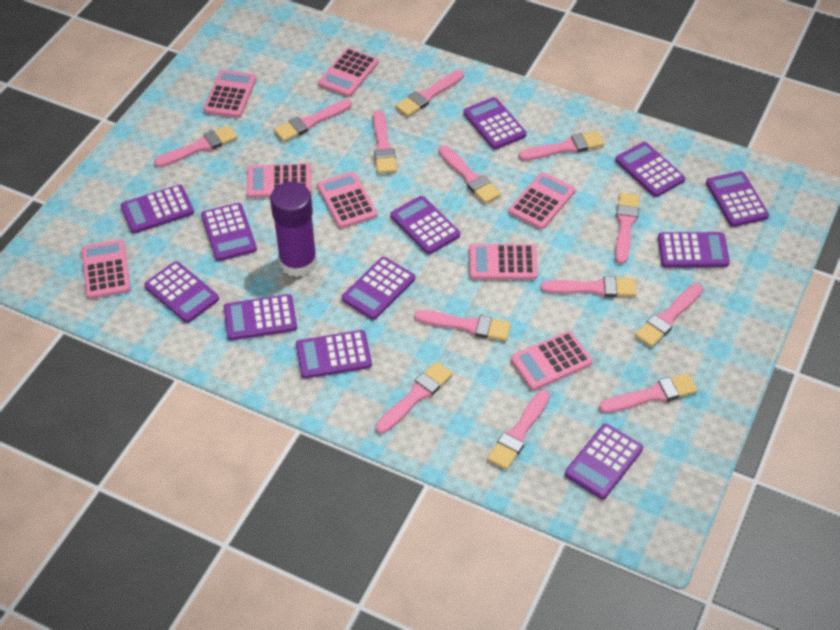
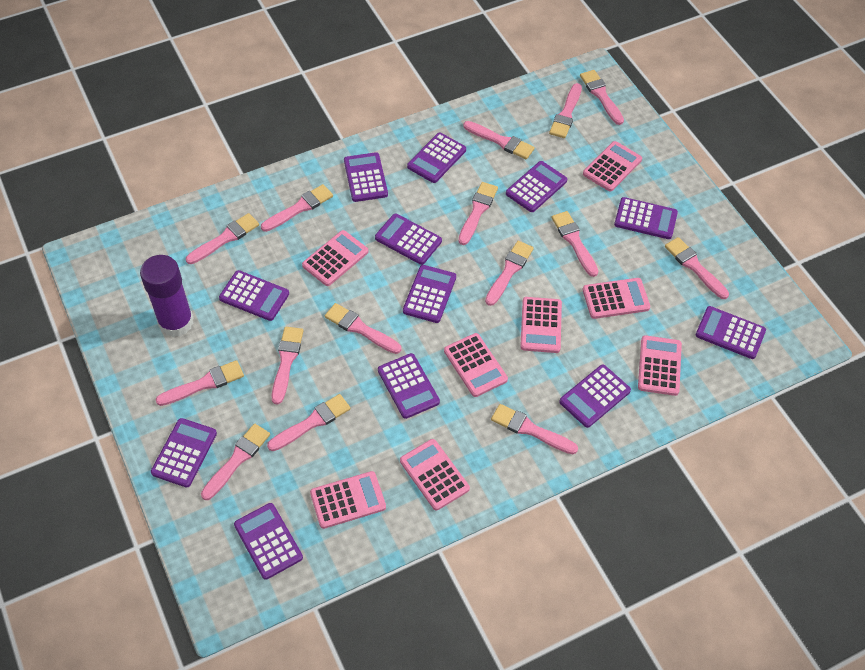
pink brush: [154,125,238,167] [274,99,352,142] [373,110,397,174] [376,361,453,434] [395,70,464,117] [414,310,511,341] [439,145,501,204] [487,389,550,470] [519,131,604,161] [541,276,637,297] [599,373,698,413] [615,192,640,264] [635,283,703,347] = 13 -> [155,360,244,406] [186,213,259,264] [201,423,270,500] [261,184,333,232] [267,394,351,451] [272,327,304,405] [325,303,401,354] [458,182,498,245] [463,121,535,159] [485,241,534,306] [491,404,578,454] [549,83,582,138] [552,211,598,277] [580,70,624,125] [665,237,729,299] = 15

